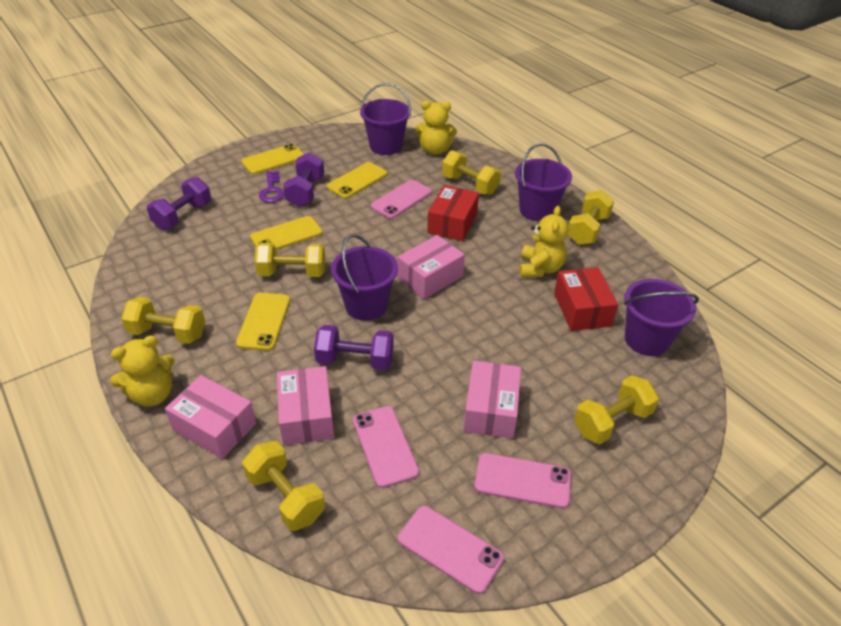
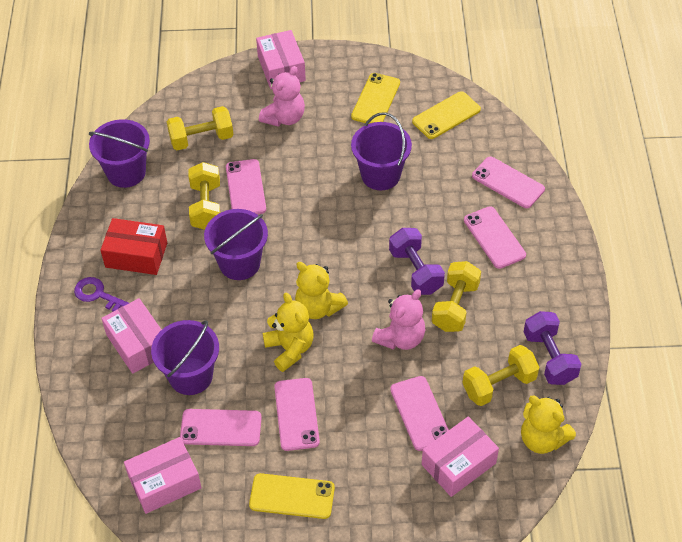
pink phone: [353,406,419,488] [371,180,432,219] [398,506,504,594] [474,453,571,508] = 4 -> [180,409,262,446] [226,159,266,214] [274,378,320,451] [390,376,449,451] [464,206,526,269] [472,157,545,208] = 6
pink teddy bear: none = 0 -> [259,66,305,127] [372,289,425,350] = 2
purple dumbbell: [147,177,211,230] [283,152,324,207] [314,325,394,371] = 3 -> [389,228,445,295] [524,311,581,385] = 2
red box: [427,185,479,241] [554,267,618,331] = 2 -> [100,218,167,275] = 1
yellow dumbbell: [121,297,205,344] [242,441,325,531] [255,243,325,277] [442,150,501,195] [567,190,614,245] [574,375,659,444] = 6 -> [167,106,234,150] [189,162,221,230] [432,261,481,332] [463,345,539,406] = 4
yellow phone: [236,293,290,351] [241,144,304,174] [250,216,323,250] [327,162,388,199] = 4 -> [249,473,335,519] [351,73,400,124] [412,91,481,139] = 3

